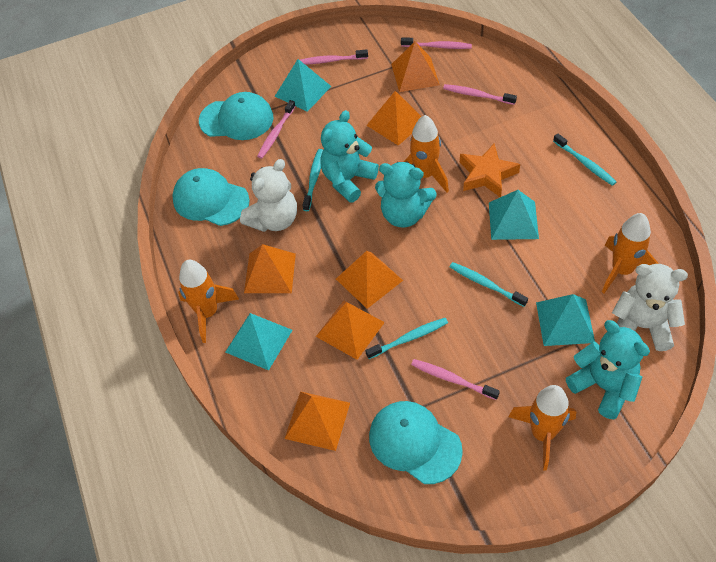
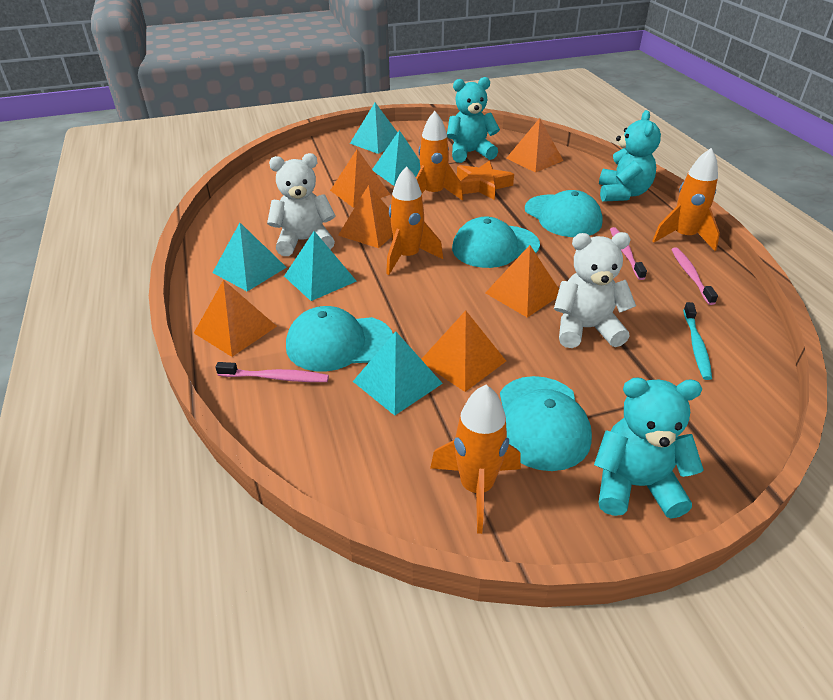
pink toothbrush: [257,100,296,159] [300,49,368,65] [401,37,472,49] [411,359,500,400] [443,84,517,105] = 5 -> [215,362,329,382] [610,227,647,280] [671,247,718,305] = 3
turquoise cap: [172,168,250,226] [199,92,273,140] [369,401,463,484] = 3 -> [286,306,393,372] [452,217,540,268] [500,376,592,471] [525,190,603,237] = 4
turquoise pyramid: [226,313,292,370] [275,59,331,112] [489,190,539,240] [536,294,595,346] = 4 -> [213,223,287,291] [284,231,356,301] [350,103,398,154] [353,331,443,416] [372,130,420,186] = 5
turquoise toothbrush: [302,149,323,211] [365,318,448,359] [450,262,528,307] [553,134,616,186] = 4 -> [683,302,712,380] = 1

